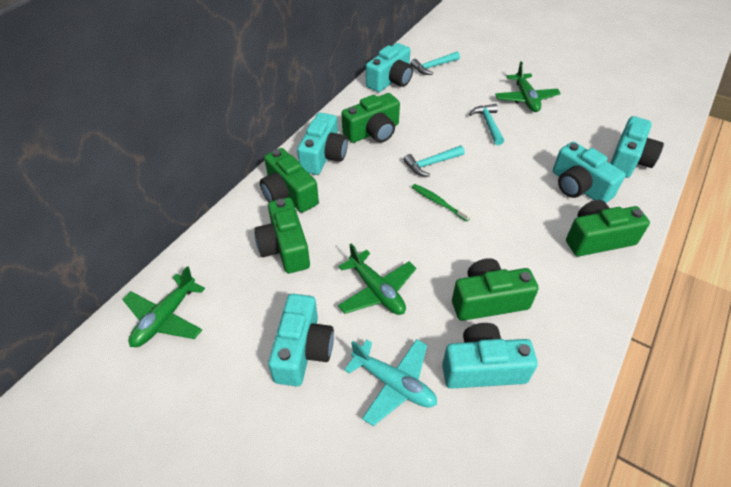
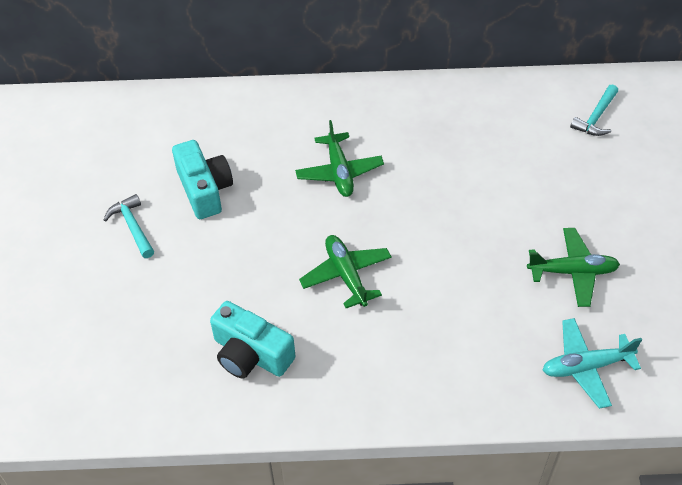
green camera: [254,198,310,273] [260,148,319,213] [342,93,400,143] [452,258,539,321] [566,200,650,256] = 5 -> none = 0
green toothbrush: [412,184,471,221] = 1 -> none = 0
turquoise camera: [268,294,334,386] [297,113,348,175] [366,43,413,92] [442,323,538,389] [553,142,626,203] [610,116,664,178] = 6 -> [172,140,233,219] [210,301,296,379] = 2
turquoise hammer: [403,146,465,177] [410,52,460,75] [469,104,504,145] = 3 -> [104,194,154,258] [570,84,618,136] = 2

